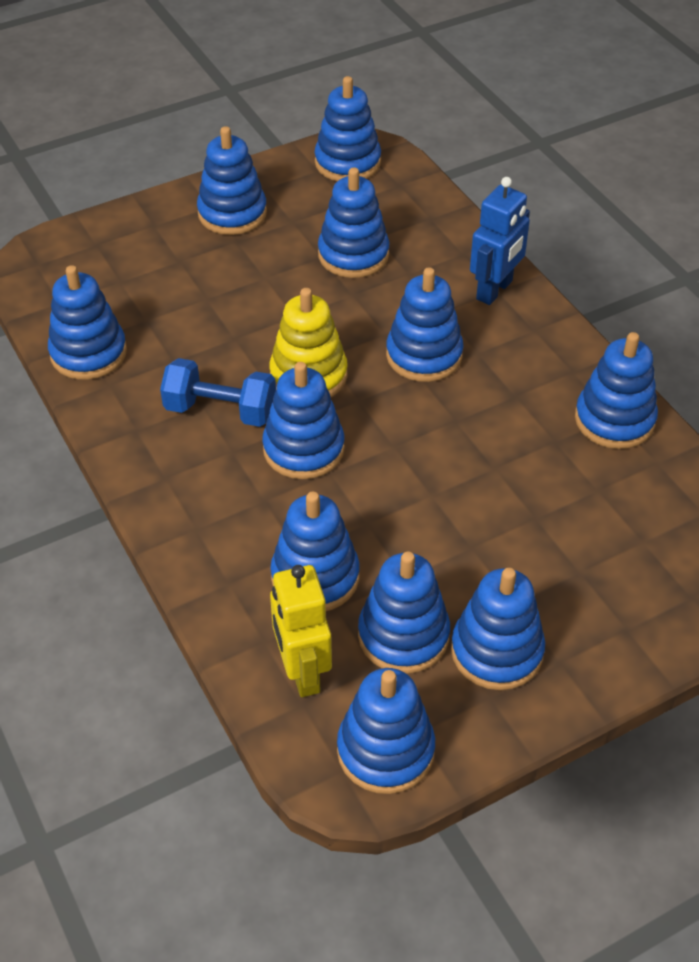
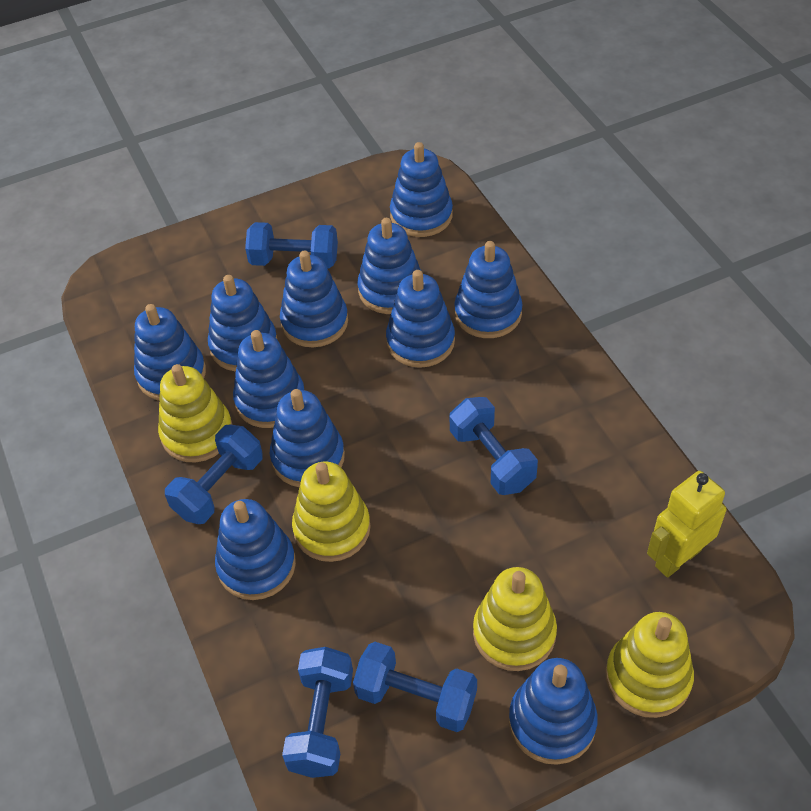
blue dumbbell: [160,358,276,427] = 1 -> [165,424,263,524] [245,222,338,269] [282,647,353,778] [353,642,477,732] [450,397,538,495] = 5
blue robot: [470,177,530,305] = 1 -> none = 0
yellow stacking toy: [269,288,348,397] = 1 -> [158,364,232,462] [292,462,371,562] [473,567,557,671] [605,612,694,718] = 4

